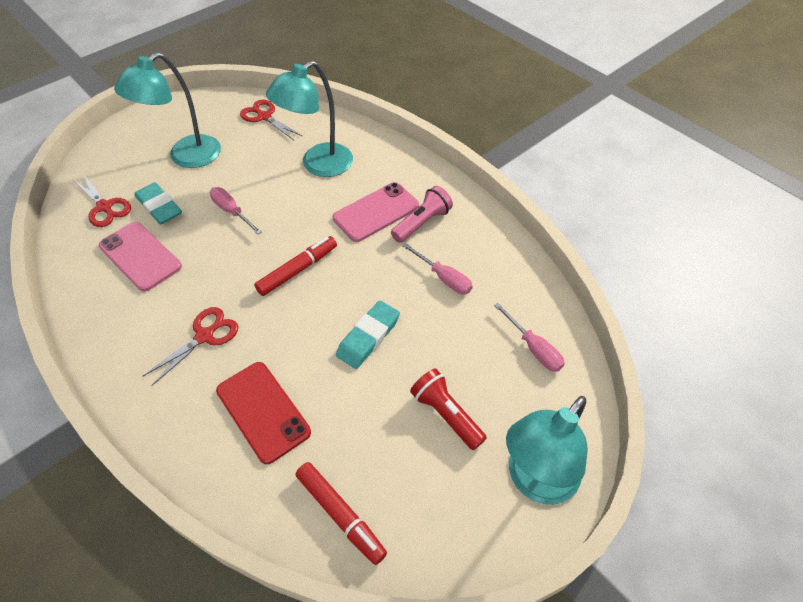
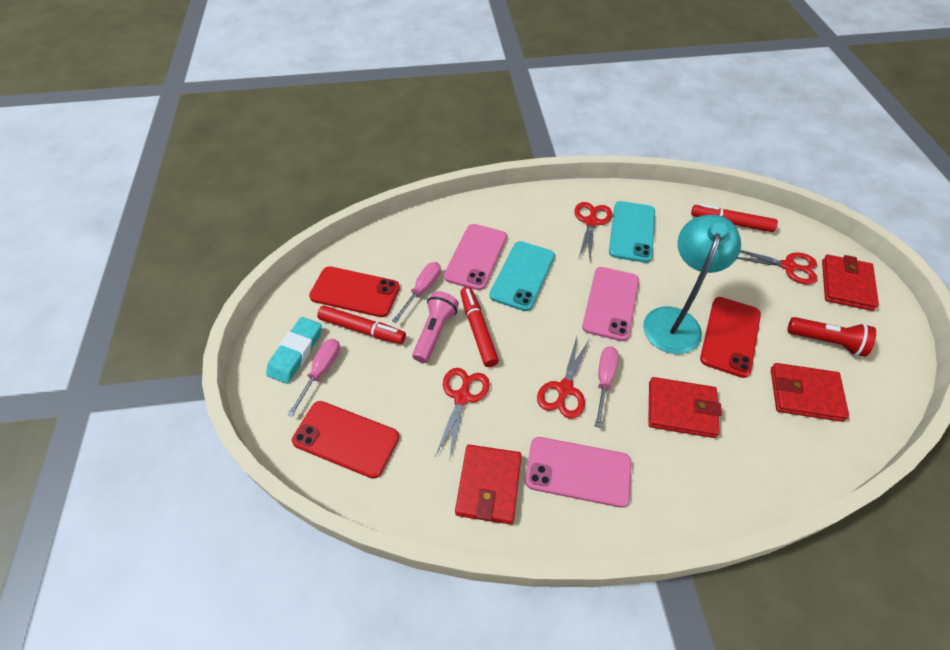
pink phone: [99,222,182,292] [333,182,419,242] = 2 -> [444,224,507,290] [525,437,632,508] [582,267,639,341] = 3
red marker: [254,236,337,296] [296,462,387,565] = 2 -> [317,305,406,344] [460,287,499,367] [691,204,778,232] = 3
red phone: [216,362,311,464] = 1 -> [292,401,399,479] [309,266,400,317] [700,297,761,378] = 3
red scissors: [72,174,131,227] [142,307,238,386] [240,100,302,140] = 3 -> [435,368,490,461] [537,337,590,419] [574,202,612,260] [737,250,817,285] = 4
red wallet: none = 0 -> [455,445,522,525] [648,377,722,438] [771,363,849,422] [822,255,879,311] = 4
turquoise eraser: [135,182,182,224] [336,301,400,369] = 2 -> [266,317,322,384] = 1
turquoise lamp: [114,52,221,168] [266,61,353,177] [506,396,588,505] = 3 -> [643,215,741,354] = 1
turquoise phone: none = 0 -> [489,241,555,311] [609,201,655,263] = 2

